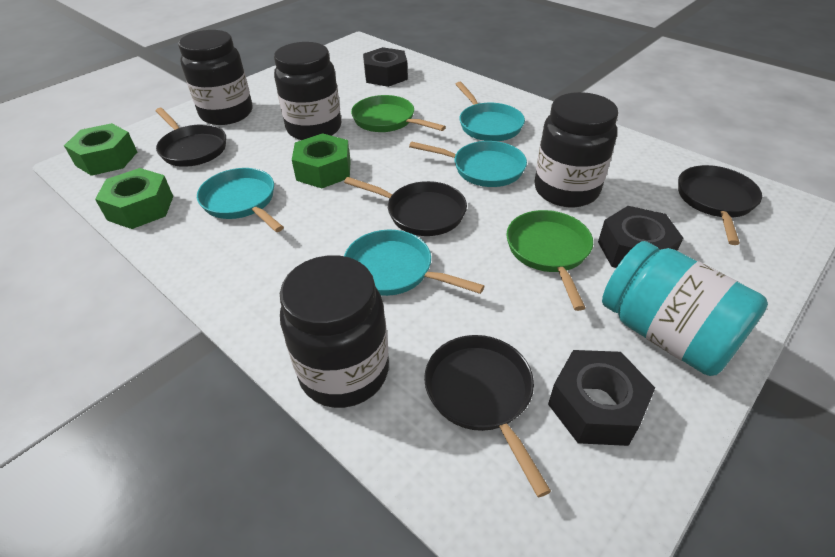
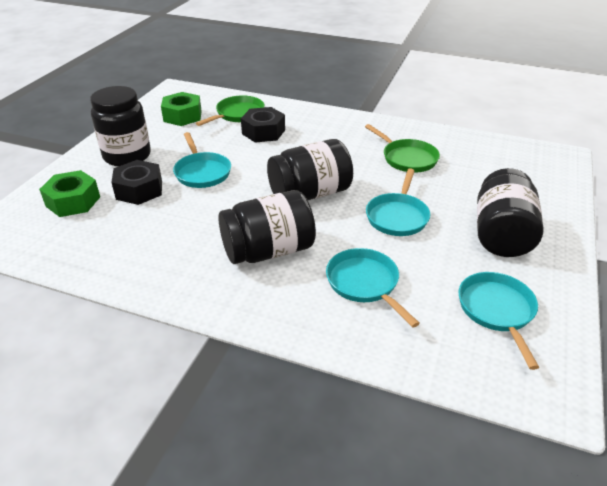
black nut: [363,47,408,87] [548,350,655,446] [598,206,683,268] = 3 -> [111,160,162,205] [241,107,285,143] = 2
black pan: [156,108,226,167] [344,177,467,236] [424,335,551,498] [678,165,762,245] = 4 -> none = 0
green nut: [64,123,137,176] [95,168,173,229] [292,133,351,188] = 3 -> [39,170,100,217] [161,92,202,126] = 2
turquoise jar: [602,241,768,376] = 1 -> none = 0

